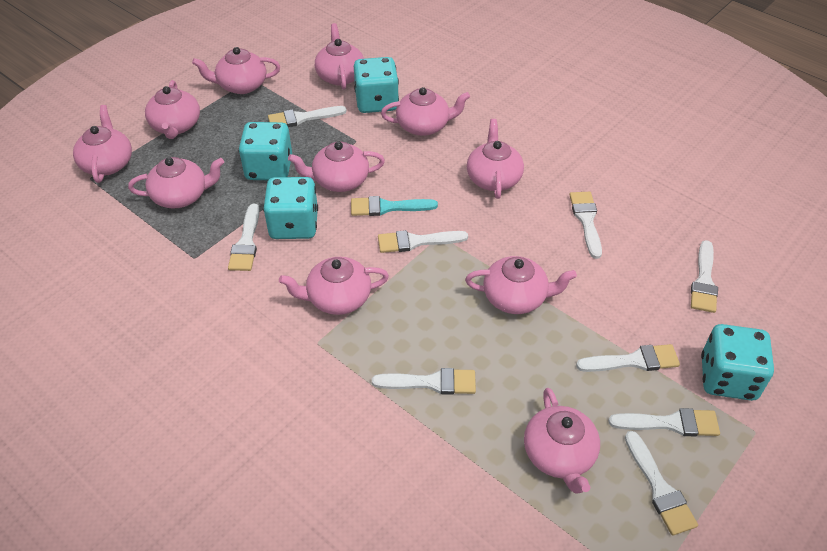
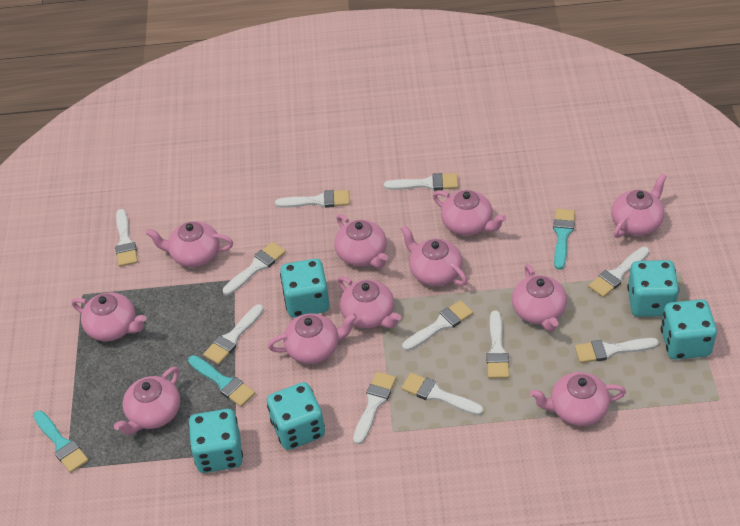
turquoise brush: [351,196,438,216] = 1 -> [33,410,89,473] [188,355,255,407] [553,208,575,270] = 3
turquoise dice: [239,122,292,180] [263,177,318,239] [354,57,399,113] [701,324,774,401] = 4 -> [188,409,243,473] [267,382,325,450] [280,259,330,318] [627,260,679,317] [661,299,717,360] = 5
white brush: [228,204,260,271] [268,106,347,127] [372,368,476,395] [378,230,468,253] [570,192,602,259] [576,344,680,372] [608,408,720,436] [625,431,698,536] [691,240,718,313] = 9 -> [115,209,138,267] [203,304,264,365] [223,242,286,295] [275,190,350,208] [353,372,396,445] [384,173,458,191] [401,373,484,415] [402,300,473,351] [486,311,509,378] [575,338,659,363] [588,247,650,297] = 11

